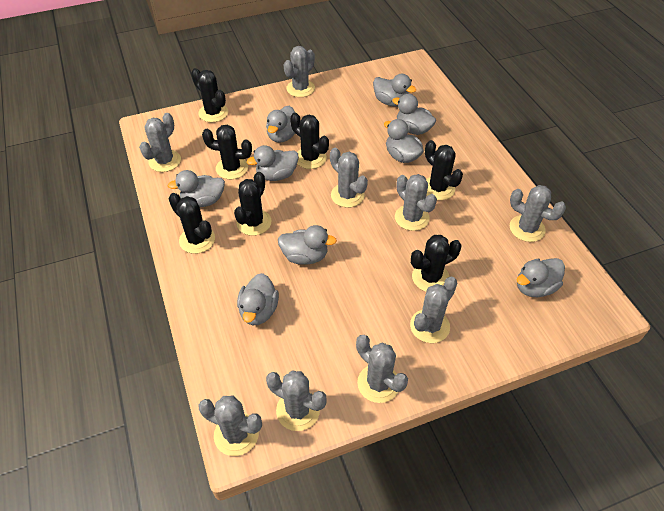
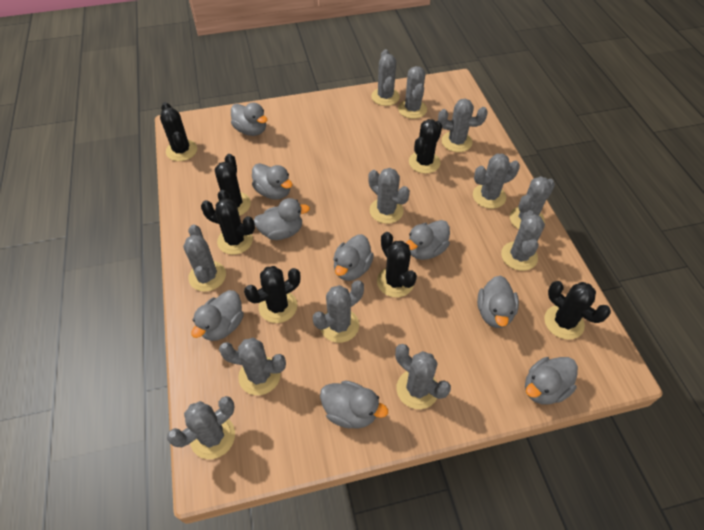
grey cactus: [139,113,181,172] [198,396,262,456] [266,371,327,431] [284,46,315,97] [330,148,368,208] [356,335,408,403] [395,174,437,231] [410,277,457,343] [510,185,566,242] = 9 -> [167,396,235,459] [183,224,226,292] [219,337,286,395] [313,280,364,343] [368,168,410,224] [371,49,400,106] [395,344,451,409] [398,66,427,119] [438,99,488,152] [473,154,520,209] [501,210,545,271] [510,176,555,229] = 12

